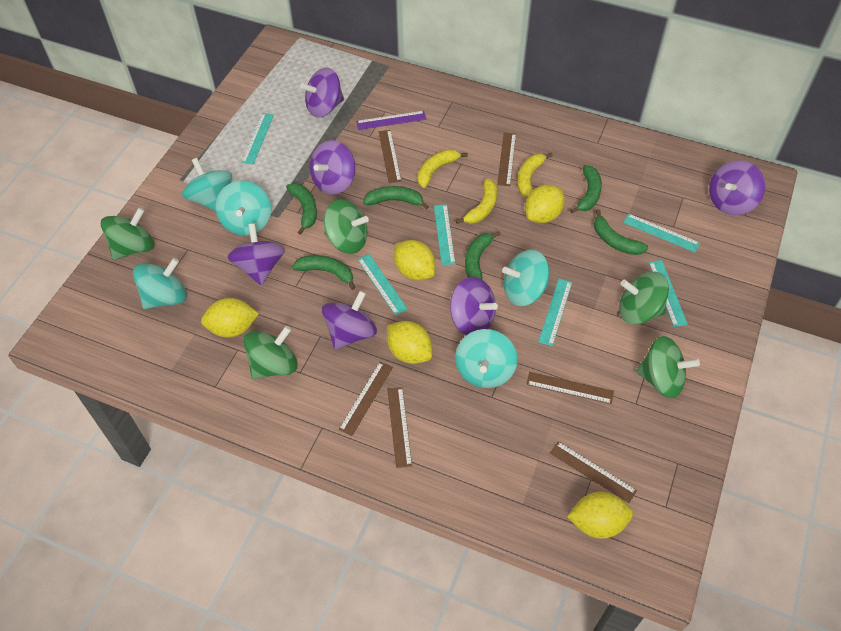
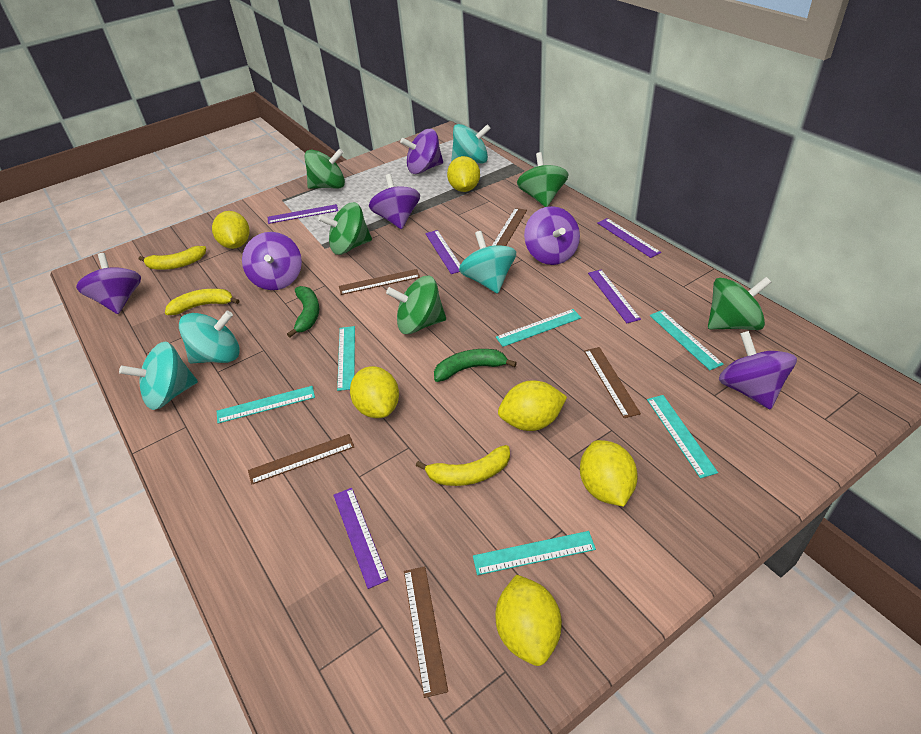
brown ruler: [339,362,393,436] [379,130,402,183] [387,387,412,468] [497,133,516,186] [526,372,614,404] [550,442,637,503] = 6 -> [248,434,354,485] [339,269,420,295] [404,566,448,698] [492,208,527,246] [584,347,641,418] = 5
green banana: [286,183,317,235] [292,255,356,290] [363,186,429,210] [465,231,501,279] [570,165,602,213] [594,209,648,255] = 6 -> [287,286,319,337] [434,349,517,382] = 2
purple ruler: [356,111,427,130] = 1 -> [268,204,338,224] [333,488,388,589] [425,230,461,274] [588,270,641,323] [597,218,661,258] = 5
turquoise spinning top: [133,258,187,309] [182,158,232,211] [216,181,271,236] [455,329,518,388] [502,249,549,306] = 5 -> [119,342,198,410] [179,311,240,363] [451,124,491,163] [459,231,516,294] = 4
yellow lemon: [201,298,259,337] [387,321,432,364] [394,240,436,280] [525,185,565,223] [567,492,633,539] = 5 -> [212,211,249,249] [350,366,399,418] [447,156,480,192] [496,574,562,666] [498,380,567,431] [580,440,638,506] = 6

